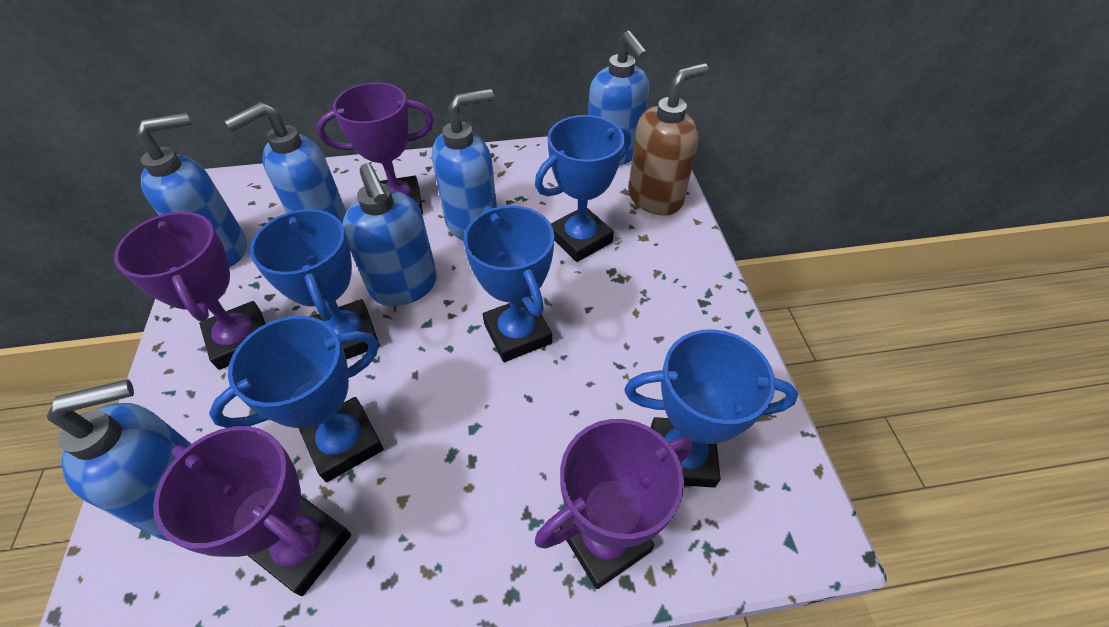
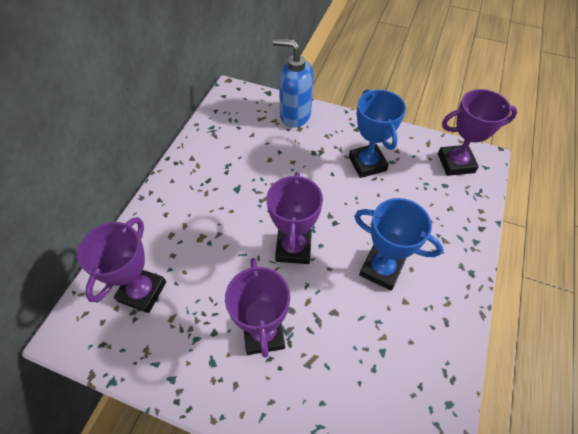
blue soap dispenser: [47,379,191,541] [136,113,247,267] [225,102,346,223] [342,164,437,306] [432,89,497,241] [588,31,649,165] = 6 -> [273,38,314,128] = 1
blue trophy: [209,316,384,482] [250,209,380,359] [464,205,554,362] [535,115,631,262] [624,329,798,488] = 5 -> [349,89,406,178] [354,198,443,291] = 2
brown soap dispenser: [628,63,709,215] = 1 -> none = 0

